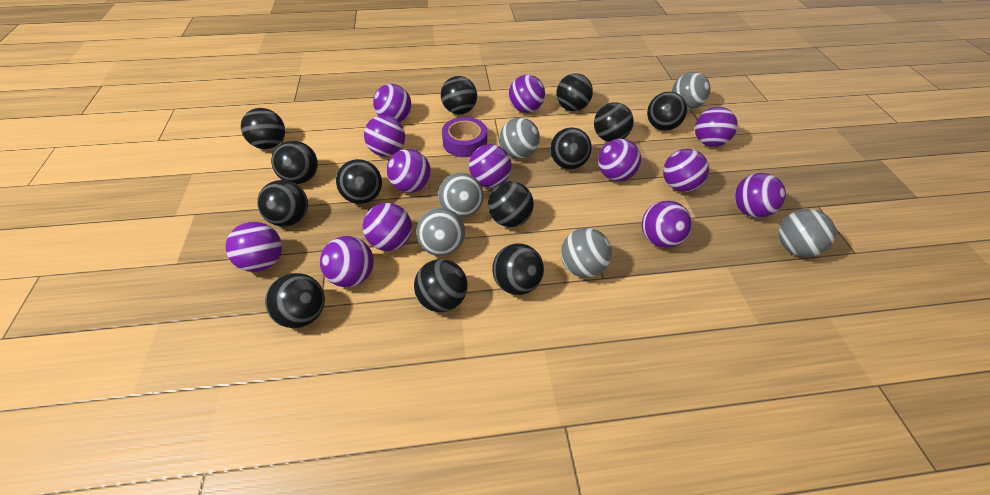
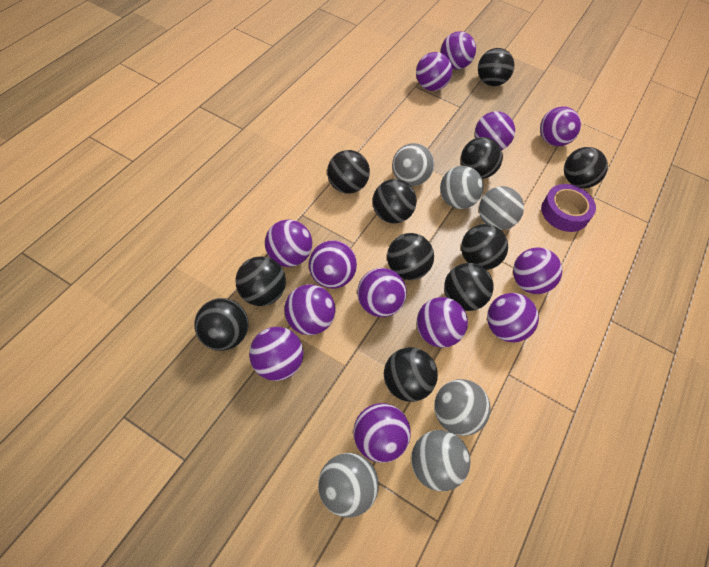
black ball: [241,108,285,149] [257,180,308,227] [265,273,325,328] [271,141,318,184] [336,159,382,204] [414,259,467,312] [441,76,477,115] [488,181,534,227] [492,243,544,295] [550,127,592,169] [556,73,593,111] [594,102,634,142] [647,92,687,131] = 13 -> [195,298,248,351] [235,256,286,306] [327,150,370,194] [372,179,417,223] [384,347,438,402] [387,233,434,280] [444,263,493,311] [461,137,503,179] [461,224,508,270] [478,48,514,86] [564,147,608,188] = 11

